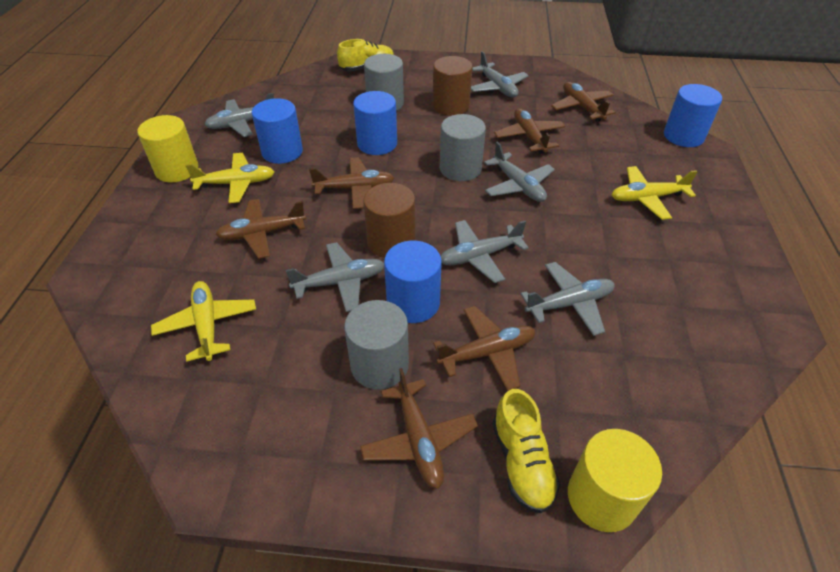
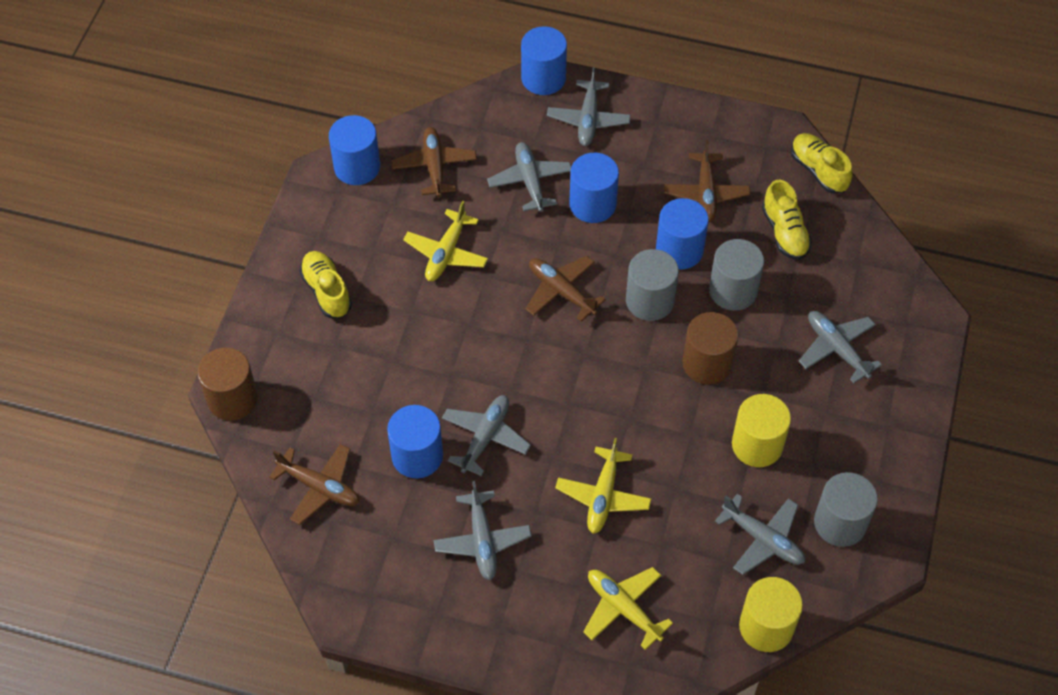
blue cylinder: [252,98,303,164] [353,91,397,155] [384,241,442,323] [664,84,722,147] = 4 -> [329,115,380,185] [387,405,443,478] [521,26,567,95] [569,153,619,223] [656,198,709,269] = 5
brown plane: [215,199,306,259] [309,157,394,209] [360,368,478,489] [433,306,536,391] [494,108,565,154] [551,82,616,122] = 6 -> [269,444,360,525] [392,127,477,197] [526,256,606,322] [664,140,750,222] = 4
yellow shoe: [337,39,394,72] [492,389,560,513] = 2 -> [299,251,352,318] [762,180,812,260] [791,133,853,194] = 3

